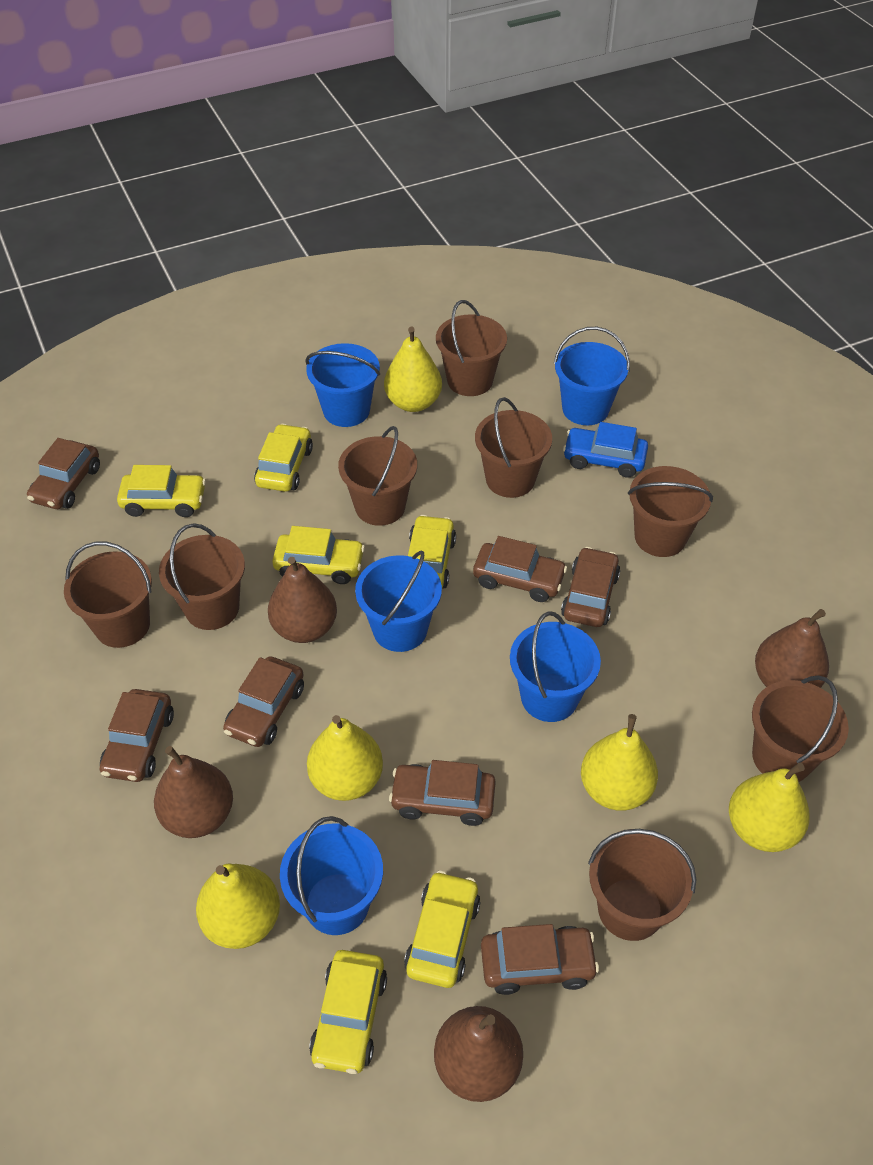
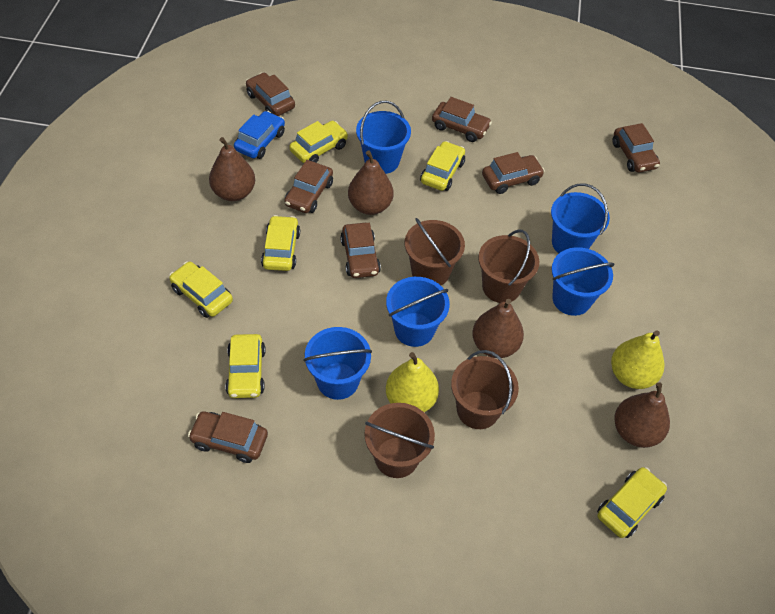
brown bucket: [64,542,152,648] [159,523,245,630] [338,426,417,526] [436,300,507,396] [475,397,552,498] [588,829,696,941] [628,466,713,557] [752,675,849,782] = 8 -> [364,403,435,478] [405,218,465,285] [451,350,519,429] [478,230,539,303] = 4
yellow pear: [196,864,280,949] [307,715,383,801] [384,326,442,412] [581,714,658,811] [729,763,810,852] = 5 -> [386,352,439,412] [611,330,664,389] = 2

